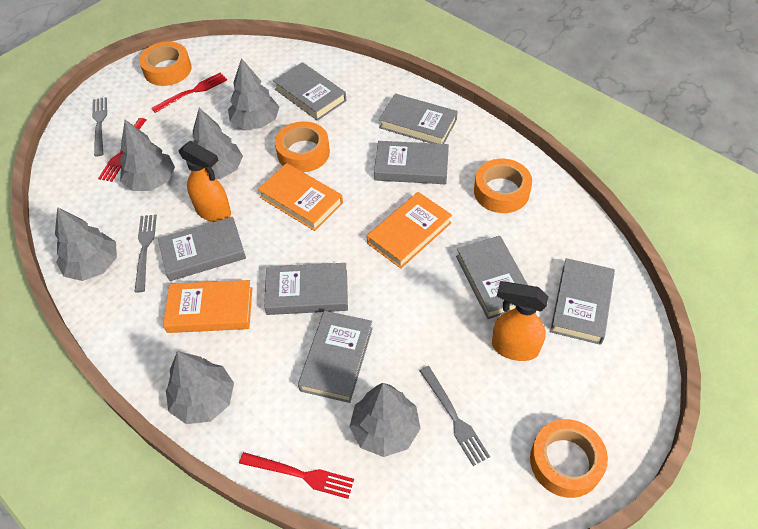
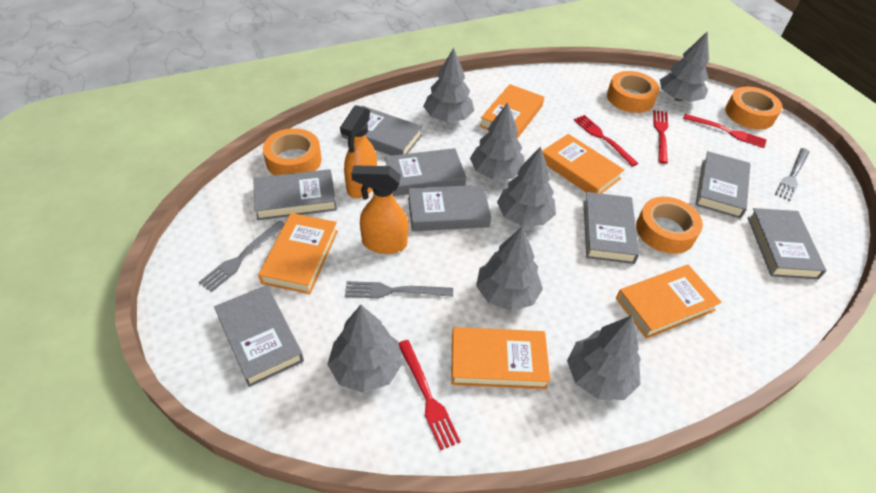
grey tree: [55,207,117,281] [120,120,175,191] [166,351,234,424] [189,108,243,179] [228,58,279,129] [349,383,420,457] = 6 -> [327,305,403,393] [423,48,474,122] [470,102,525,180] [476,226,543,311] [497,146,556,226] [567,315,641,400] [660,31,709,102] = 7
orange book: [163,280,252,333] [258,163,343,231] [367,192,452,269] = 3 -> [258,213,338,294] [451,327,550,389] [480,84,544,139] [542,134,624,194] [616,265,722,339] = 5
red fork: [98,118,146,182] [151,73,227,113] [239,452,354,499] = 3 -> [399,340,461,450] [574,115,638,167] [653,110,668,164] [683,114,767,148] = 4

